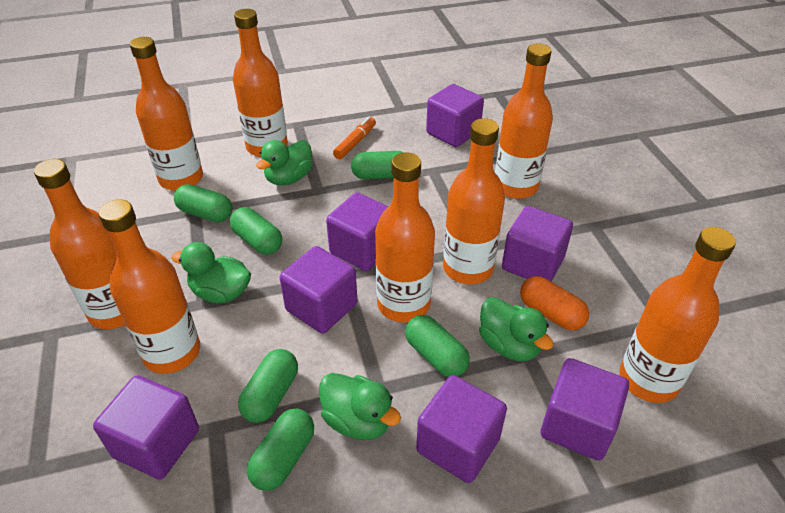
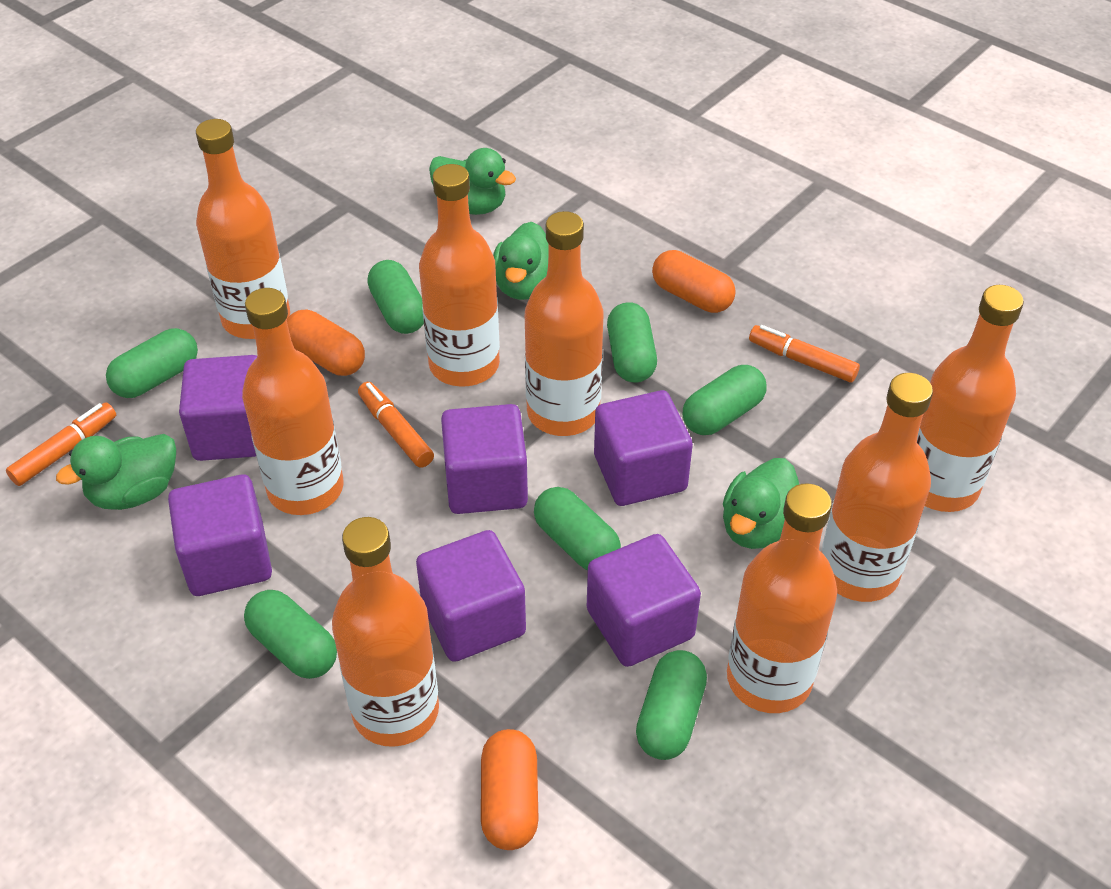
green capsule: [174,184,233,222] [230,207,282,255] [238,349,298,423] [247,409,314,491] [351,151,404,180] [405,315,470,377] = 6 -> [106,328,198,398] [244,590,337,679] [367,260,424,334] [534,487,621,570] [607,302,657,382] [636,650,707,760] [683,365,766,435] = 7
orange capsule: [520,276,589,330] = 1 -> [287,310,365,376] [481,729,539,850] [652,250,736,313] = 3
orange marker: [333,117,376,159] = 1 -> [6,402,116,486] [358,382,434,468] [749,325,860,383] = 3
purple cube: [93,375,199,480] [280,246,357,334] [326,192,388,271] [416,375,507,483] [426,84,484,147] [502,206,573,282] [541,358,629,460] = 7 -> [168,474,272,596] [179,355,257,461] [416,530,526,662] [441,404,528,514] [587,534,701,667] [594,390,693,506] = 6

